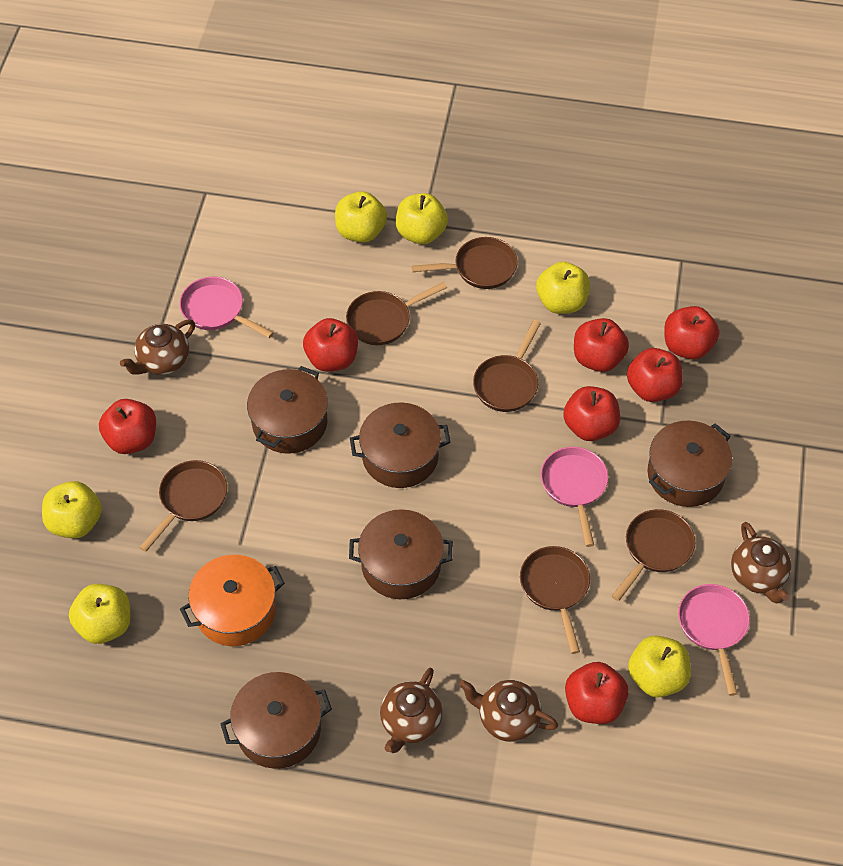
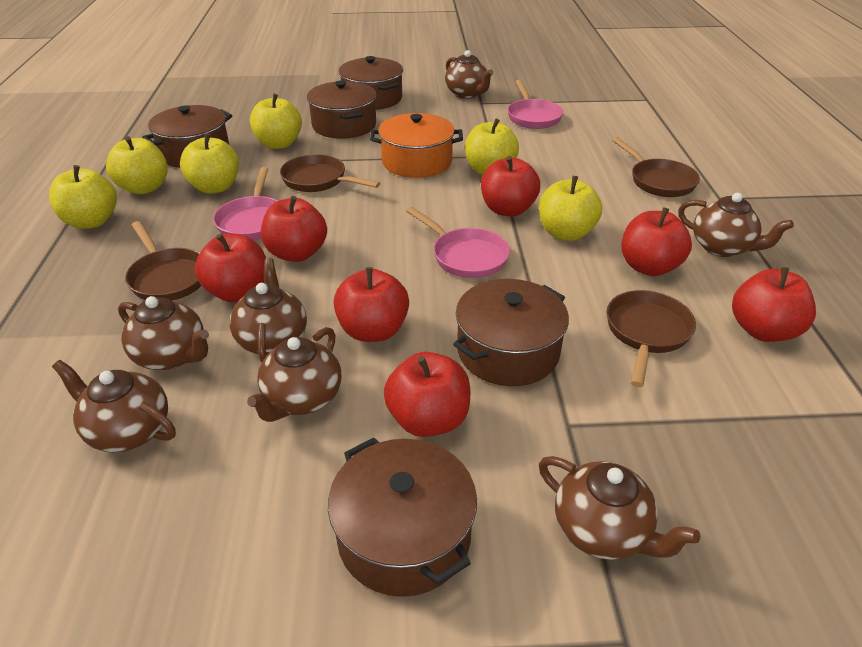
brown pan: [139,460,227,552] [346,282,447,345] [412,237,518,289] [473,320,541,412] [520,546,590,654] [612,509,695,601] = 6 -> [125,221,201,301] [280,154,380,192] [607,290,696,387] [612,137,700,197] = 4
brown teapot: [120,320,195,375] [380,667,443,753] [459,680,558,742] [731,522,791,604] = 4 -> [52,360,176,452] [118,296,209,370] [230,258,307,363] [247,327,341,422] [445,50,493,99] [539,456,700,560] [678,193,794,257] = 7

